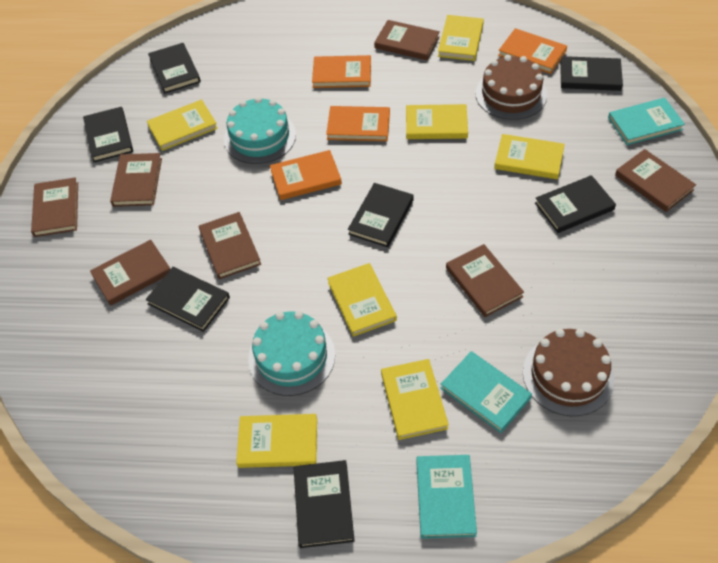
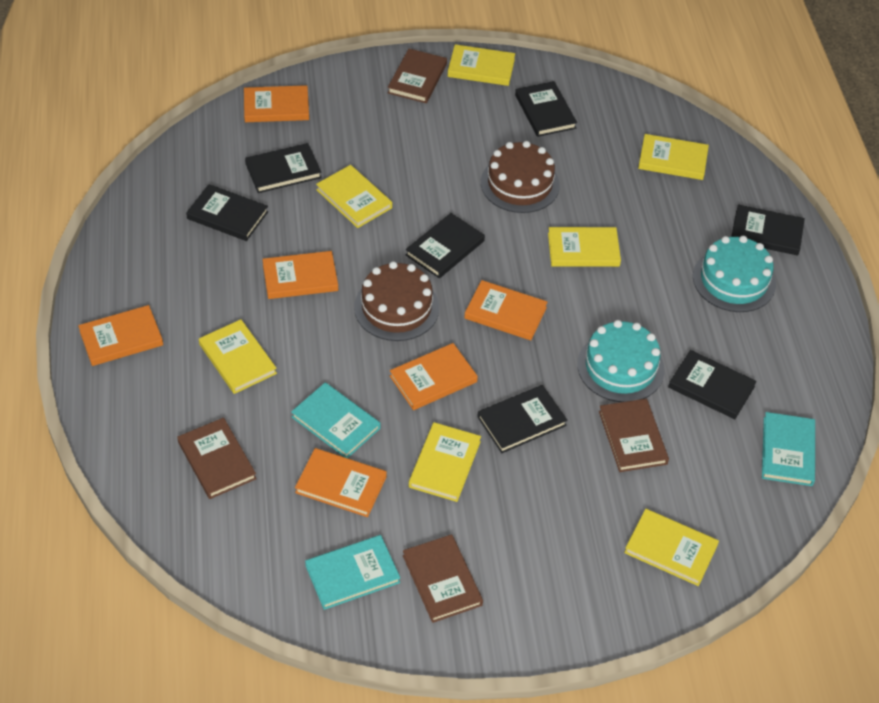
brown book: [31,177,78,237] [90,240,170,306] [110,153,162,207] [199,212,261,279] [374,20,440,60] [446,244,524,317] [615,149,696,212] = 7 -> [177,418,257,499] [388,48,447,103] [403,534,483,623] [599,399,669,472] = 4
orange book: [270,150,342,200] [312,55,371,88] [326,106,390,141] [498,28,567,74] = 4 -> [78,305,163,366] [244,85,309,122] [262,251,338,299] [295,448,387,517] [390,343,478,410] [464,280,547,340] = 6

